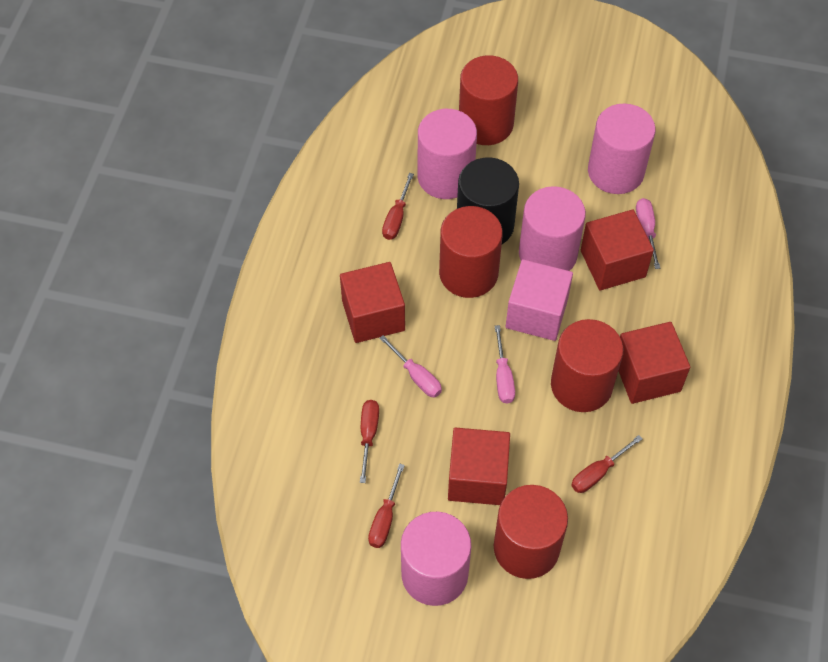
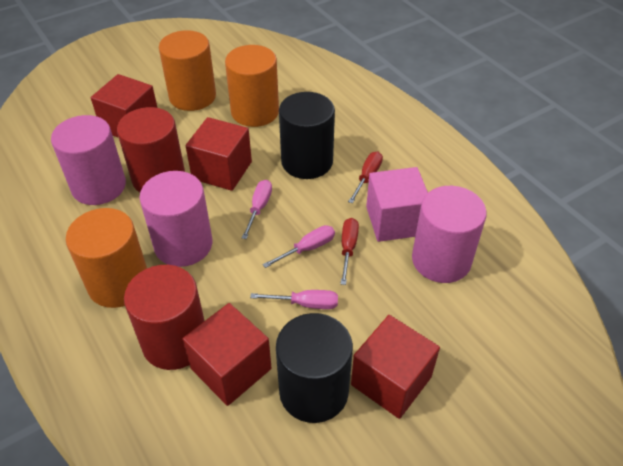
black cylinder: [457,157,519,244] = 1 -> [276,313,353,423] [279,92,335,179] = 2
orange cylinder: none = 0 -> [66,208,147,308] [159,30,216,111] [225,45,279,127] = 3
pink cylinder: [401,512,471,606] [418,109,477,199] [519,186,586,271] [588,103,656,194] = 4 -> [51,115,126,205] [139,171,212,267] [412,186,487,283] = 3
red cylinder: [439,206,503,298] [459,55,518,145] [494,485,568,579] [551,319,623,412] = 4 -> [117,107,185,192] [124,265,205,370] = 2
red screwdriver: [360,400,379,483] [368,463,405,548] [382,173,414,240] [571,435,643,493] = 4 -> [341,218,359,285] [348,152,383,203] = 2

